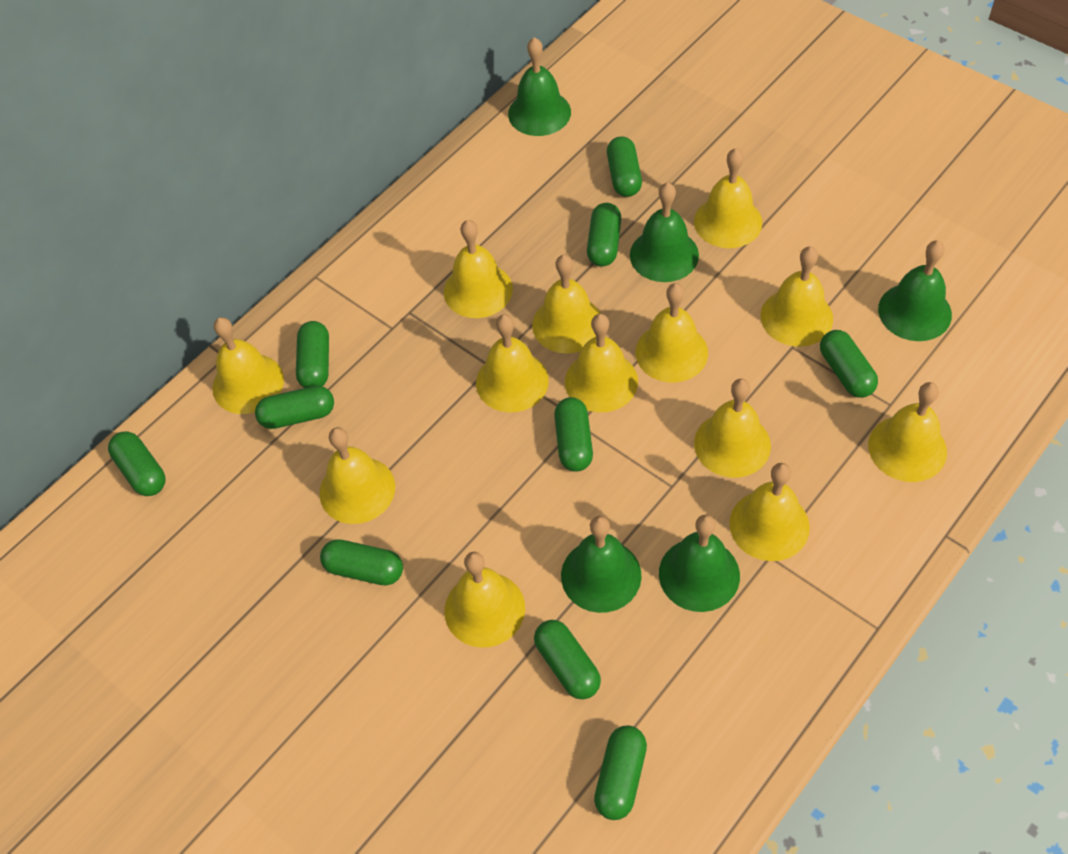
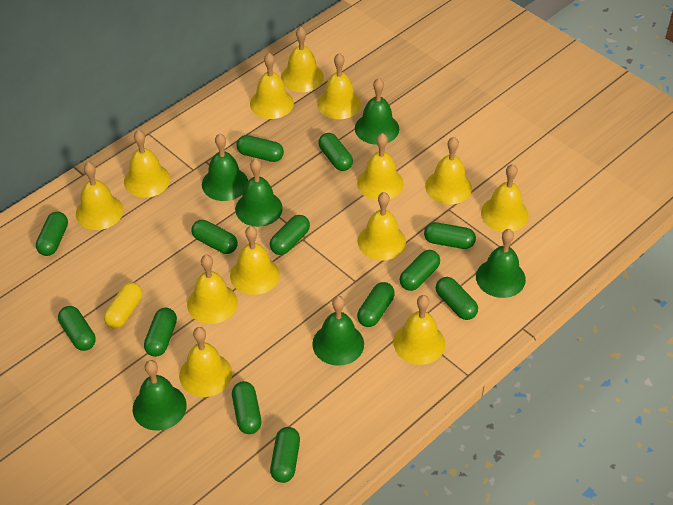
green bell: [508,37,571,136] [561,516,641,613] [630,183,699,282] [659,515,740,612] [878,240,952,341] = 5 -> [133,360,187,431] [202,134,248,201] [235,159,283,227] [312,296,364,366] [355,78,399,145] [476,229,526,298] = 6
green capsule: [108,431,165,496] [255,386,334,429] [296,321,329,388] [320,539,403,585] [534,620,601,699] [554,397,593,472] [587,203,621,267] [594,725,647,820] [607,137,642,197] [820,330,878,398] = 10 -> [36,212,68,256] [58,306,96,351] [144,308,177,357] [191,220,238,254] [232,381,261,434] [237,135,284,162] [270,215,310,255] [270,427,300,483] [318,133,353,171] [357,282,395,327] [400,250,440,291] [424,222,476,249] [436,277,478,320] = 13
yellow capsule: none = 0 -> [104,282,142,329] = 1

